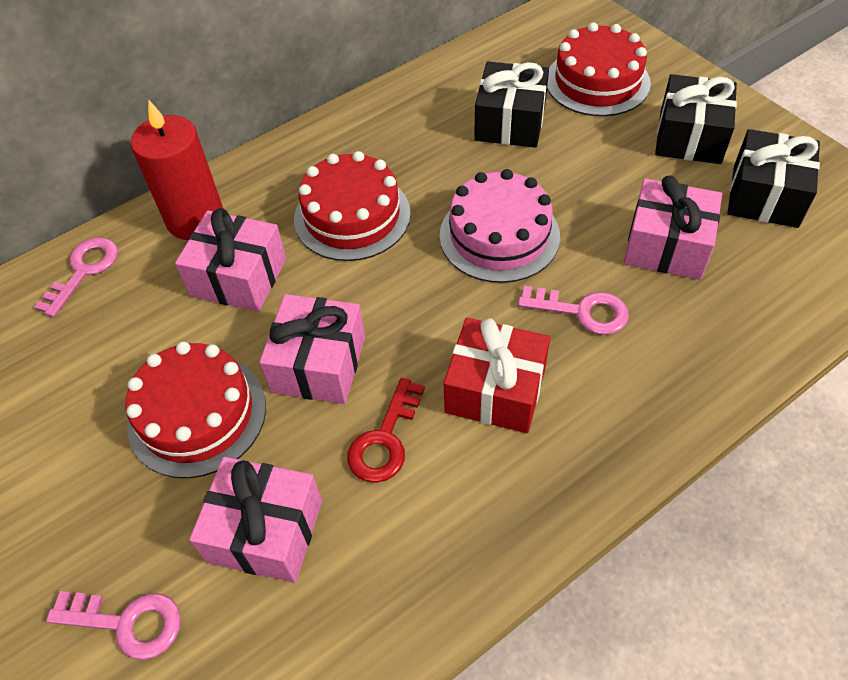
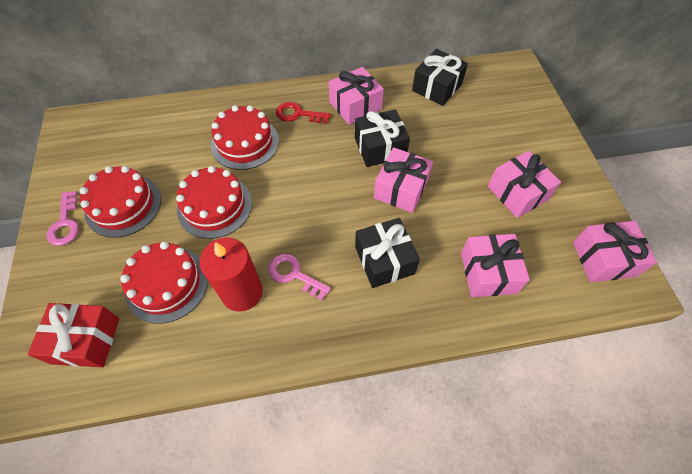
pink cake: [440,169,560,283] = 1 -> none = 0
pink gift: [175,208,286,312] [189,457,322,583] [259,294,365,404] [624,175,722,280] = 4 -> [329,67,384,125] [374,147,433,213] [461,234,530,297] [488,151,561,218] [573,221,657,282] = 5
pink key: [34,237,118,317] [46,591,181,660] [518,286,629,335] = 3 -> [46,191,79,246] [268,254,331,301] = 2
red cake: [125,342,266,478] [294,151,411,261] [547,23,651,116] = 3 -> [80,166,161,238] [120,241,208,324] [176,166,252,239] [211,105,279,170] = 4

